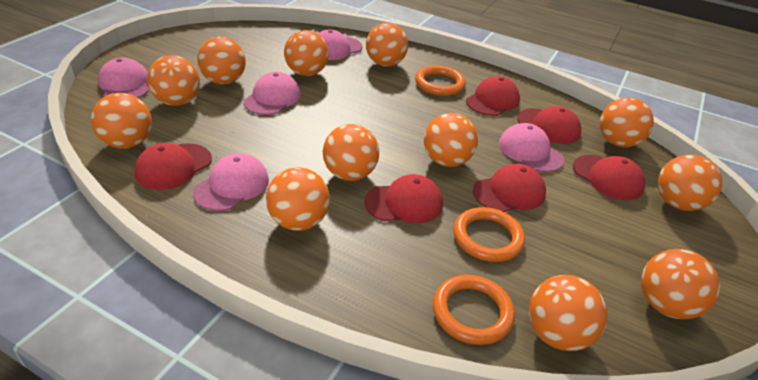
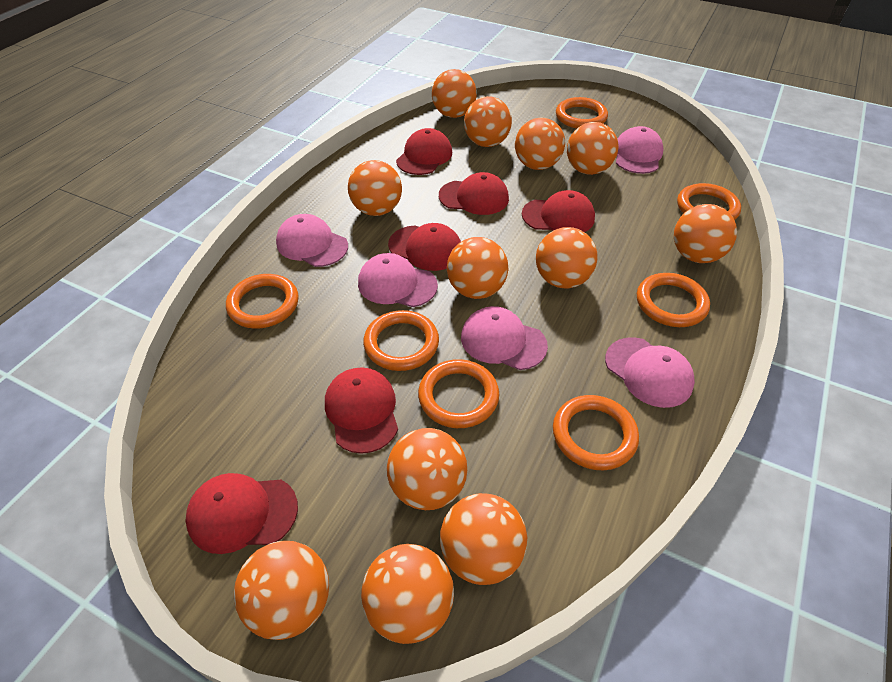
orange ring: [415,65,466,96] [433,275,515,345] [453,207,525,262] = 3 -> [226,274,299,329] [363,310,439,371] [418,359,499,428] [553,395,639,470] [556,97,608,129] [637,273,710,327] [677,183,741,220] = 7

